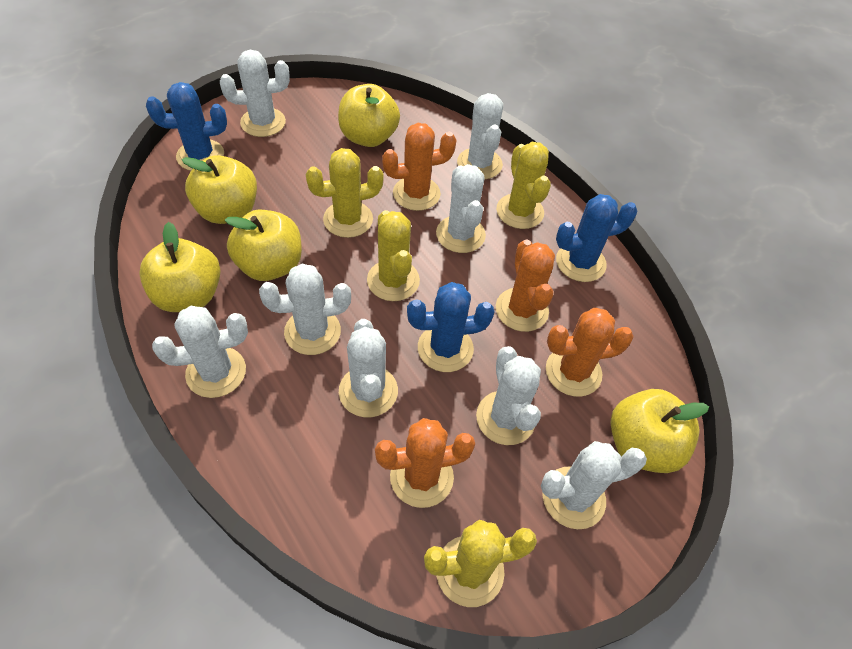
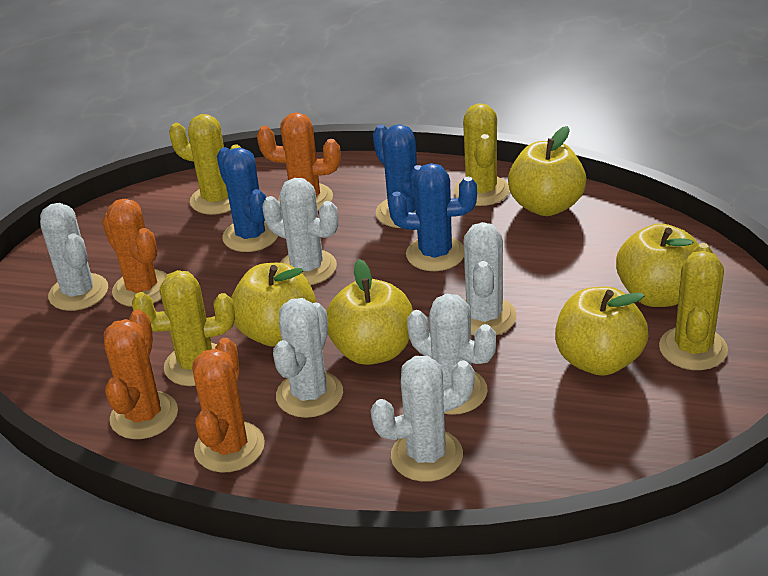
white cactus: [152,306,248,398] [220,50,290,137] [259,264,351,355] [339,319,398,417] [436,164,486,253] [457,93,503,180] [476,346,541,445] [541,441,647,529] = 8 -> [40,203,108,311] [262,178,338,285] [273,298,343,418] [371,356,475,482] [407,294,496,415] [463,222,517,335] = 6

